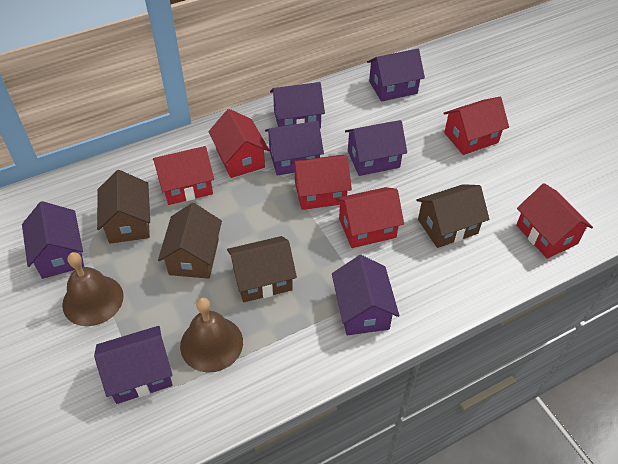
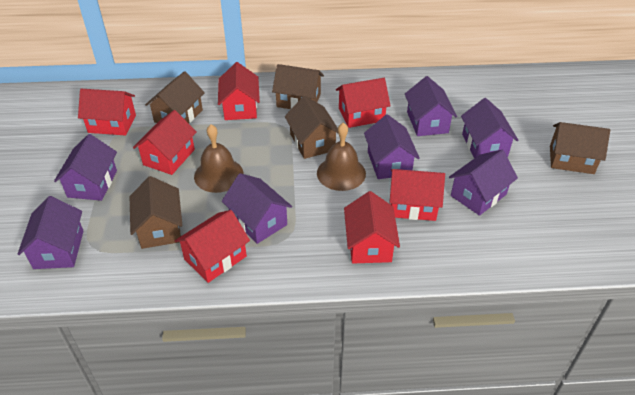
brown house: [97,170,150,244] [158,203,222,279] [227,236,297,302] [416,184,489,248] = 4 -> [130,176,183,249] [145,71,205,123] [272,64,324,109] [285,96,338,159] [550,122,610,174] = 5
red house: [153,146,214,205] [208,109,269,178] [291,155,352,210] [336,187,404,248] [444,97,509,155] [516,183,593,259] = 6 -> [78,89,136,136] [133,110,197,175] [175,210,250,283] [218,62,260,120] [336,78,391,128] [344,191,400,263] [389,169,445,221] = 7

